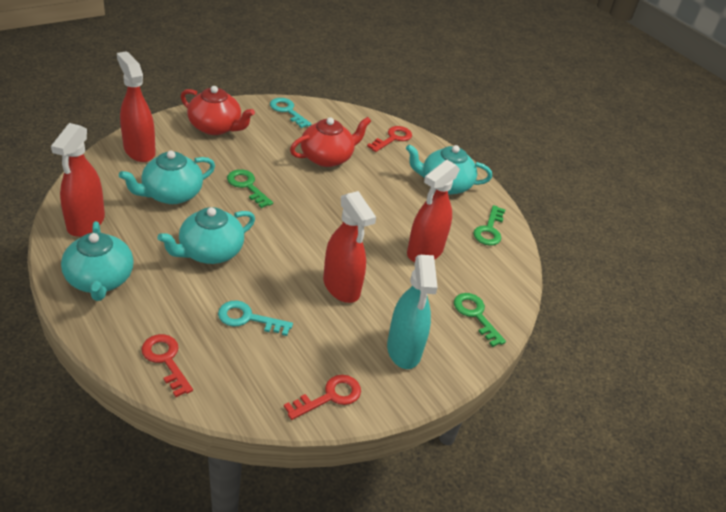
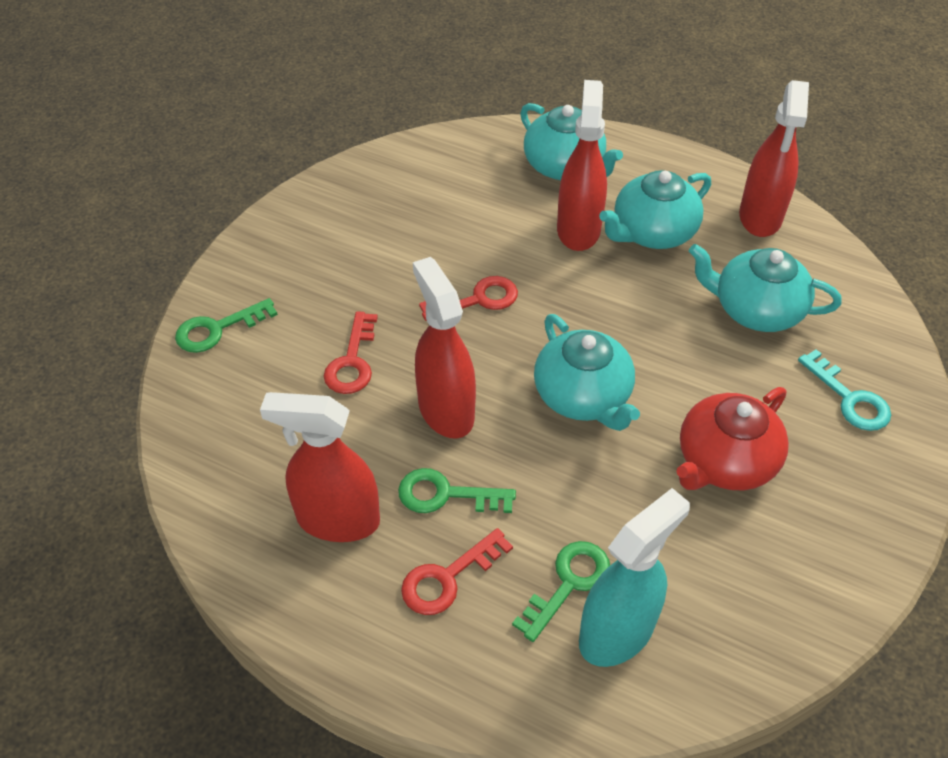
red teapot: [181,86,255,135] [290,117,371,167] = 2 -> [676,387,789,490] = 1
turquoise key: [218,301,293,336] [270,98,311,128] = 2 -> [798,349,891,431] = 1

